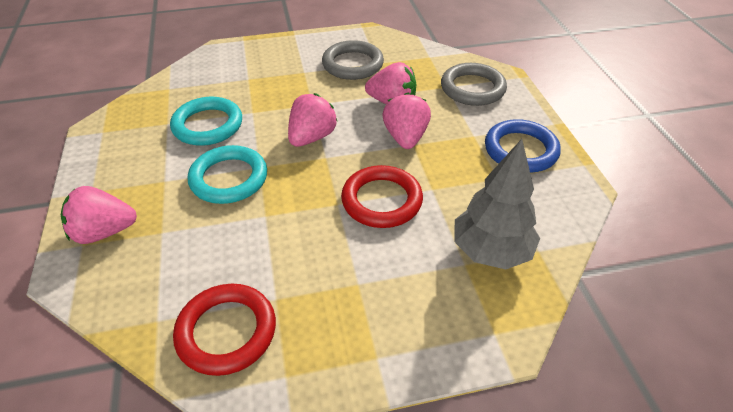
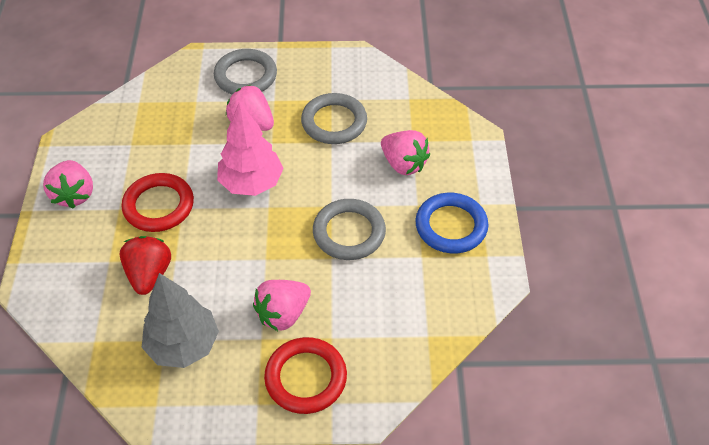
grey ring: [322,40,384,80] [441,63,507,106] = 2 -> [214,49,277,95] [301,93,367,144] [313,199,386,260] = 3
pink tree: none = 0 -> [217,102,284,196] = 1
red strawberry: none = 0 -> [120,236,171,295] = 1
turquoise ring: [170,97,242,146] [188,145,267,204] = 2 -> none = 0

